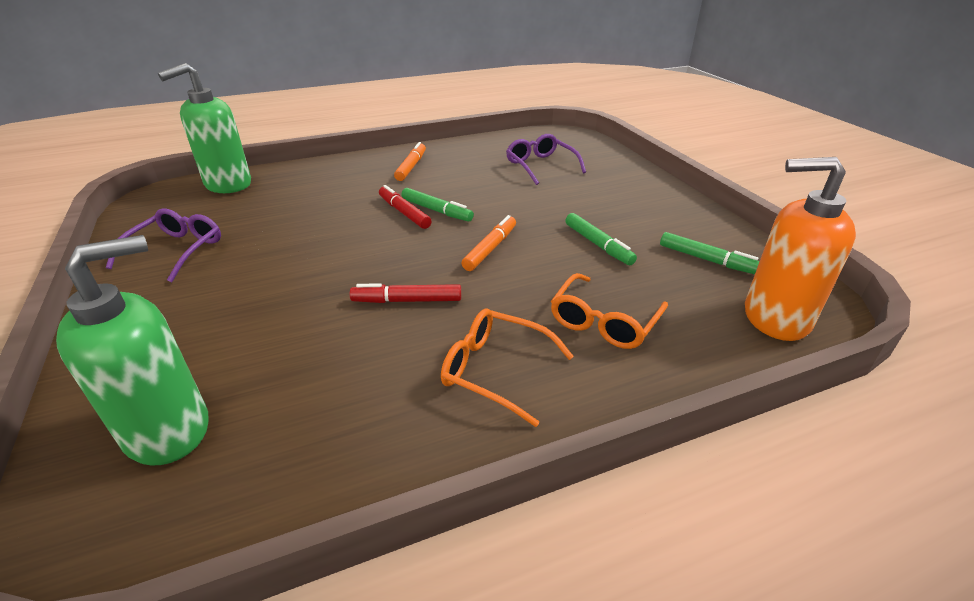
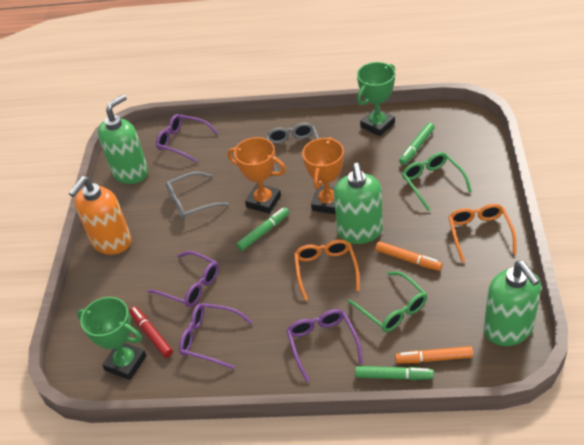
green glasses: none = 0 -> [348,271,427,332] [402,152,472,211] = 2
green soap dispenser: [56,235,209,466] [158,63,251,193] = 2 -> [98,94,148,184] [334,163,383,244] [484,261,541,346] = 3
green trophy: none = 0 -> [77,297,147,380] [357,62,395,136] = 2
grey glasses: none = 0 -> [166,171,229,220] [266,123,319,172] = 2
orange trophy: none = 0 -> [228,137,286,214] [302,137,344,214] = 2
purple glasses: [106,209,221,282] [506,134,586,185] = 2 -> [148,251,219,307] [156,114,218,162] [179,303,253,369] [287,309,363,382] = 4
red marker: [350,283,461,303] [379,185,432,229] = 2 -> [129,306,173,358] = 1

